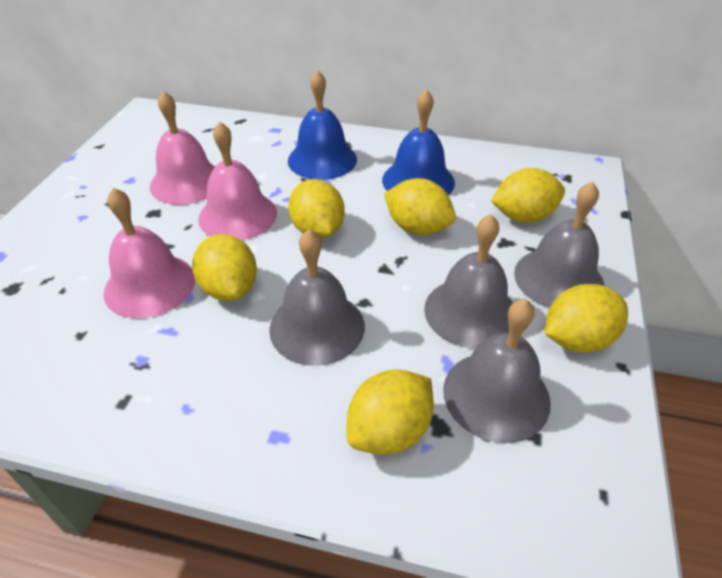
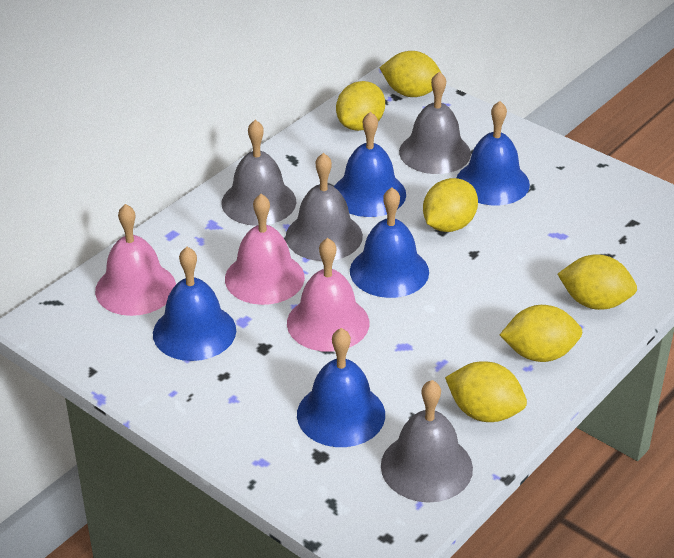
blue bell: [288,70,357,180] [382,89,455,195] = 2 -> [153,247,236,361] [297,328,385,447] [334,112,406,217] [350,187,429,298] [457,101,530,206] = 5

